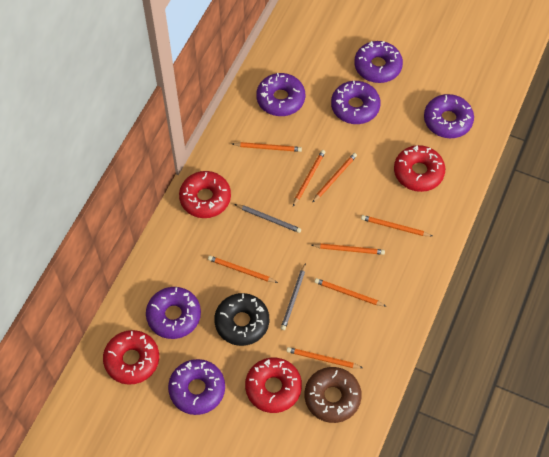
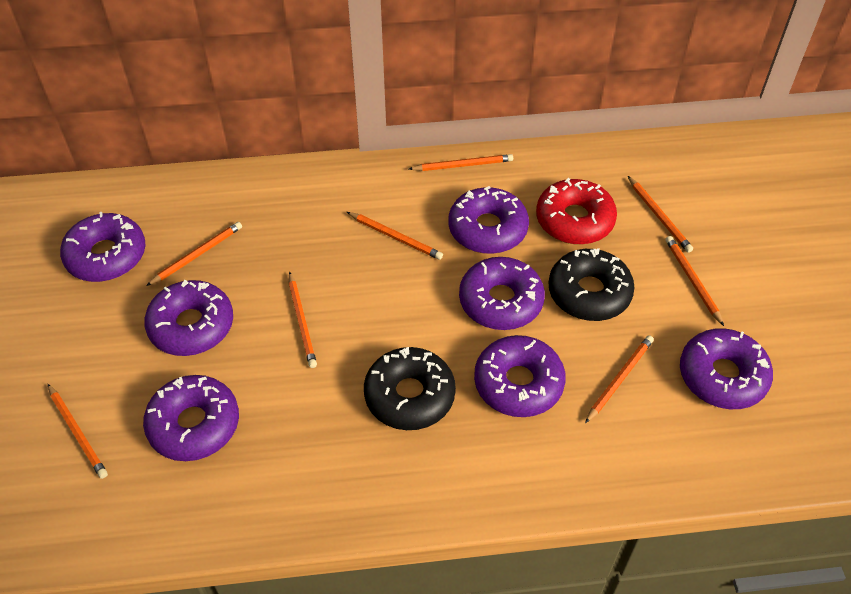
black donut: [214,293,269,346] = 1 -> [364,347,456,430] [549,248,635,321] = 2
brown donut: [305,367,362,423] = 1 -> none = 0
grey pencil: [235,204,301,233] [281,263,306,330] = 2 -> none = 0
purple donut: [146,287,201,339] [168,359,225,415] [256,73,305,116] [331,81,381,124] [354,41,403,83] [424,94,474,138] = 6 -> [60,212,146,282] [143,375,239,461] [144,280,233,356] [448,186,529,254] [459,257,545,330] [474,335,566,417] [680,328,773,409] = 7
red donut: [103,330,159,385] [179,171,231,218] [245,358,302,413] [394,145,445,192] = 4 -> [536,178,617,245] = 1

